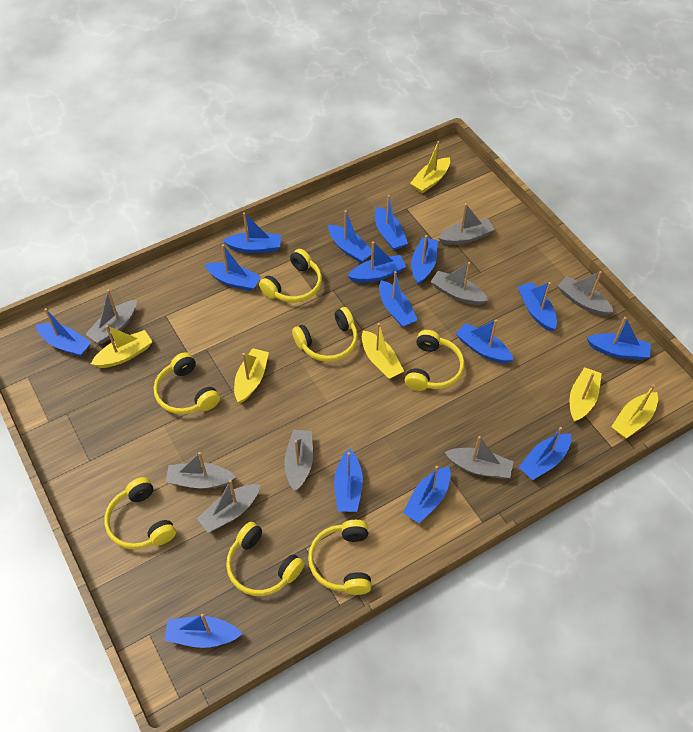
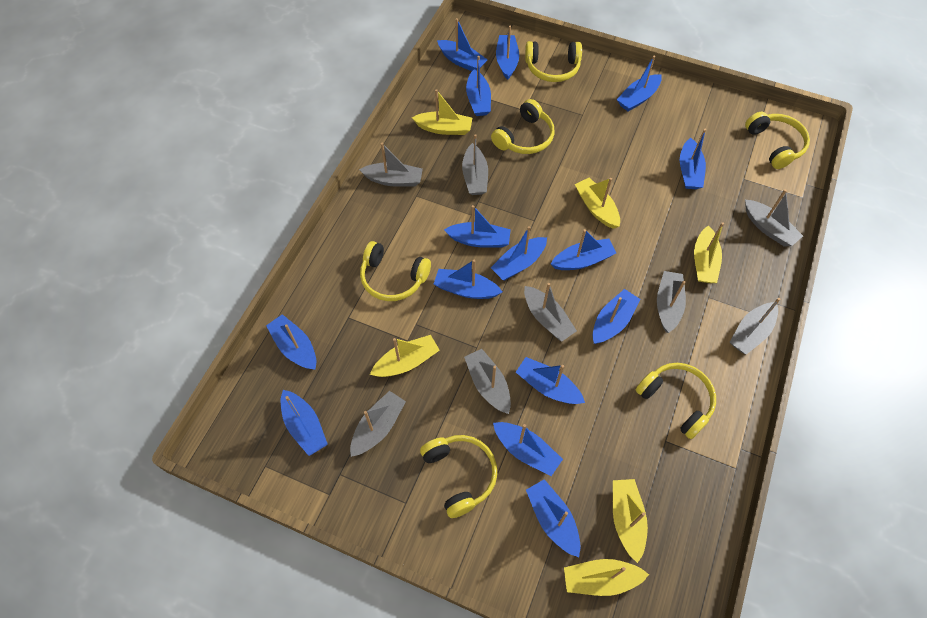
yellow headphones: [104,477,176,550] [154,352,220,414] [226,522,304,596] [259,249,322,303] [292,307,358,362] [308,520,372,595] [405,330,465,391] = 7 -> [360,241,431,301] [420,435,497,518] [491,99,554,154] [525,41,582,82] [636,363,716,439] [745,112,810,169] = 6

